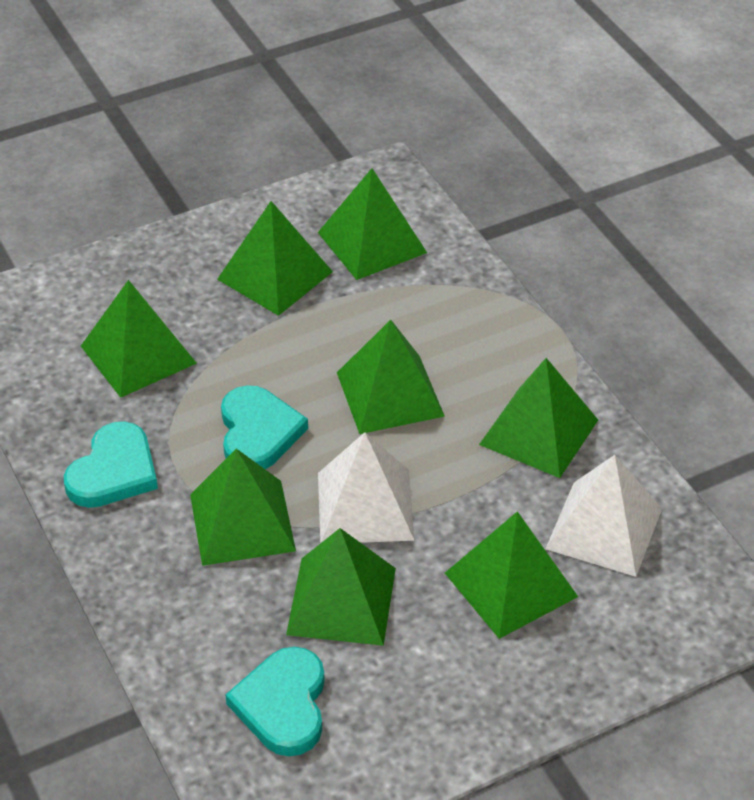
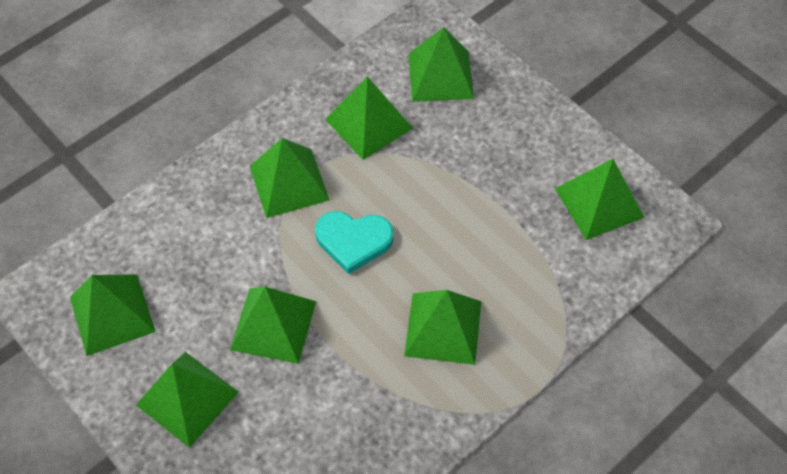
turquoise heart: [64,421,158,508] [221,385,308,469] [226,647,325,756] = 3 -> [315,211,394,274] = 1
white pyramid: [318,432,415,543] [545,455,662,577] = 2 -> none = 0

